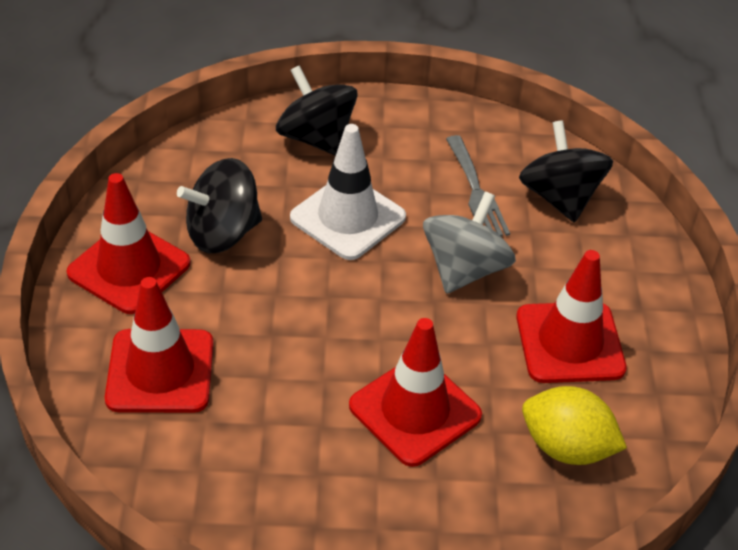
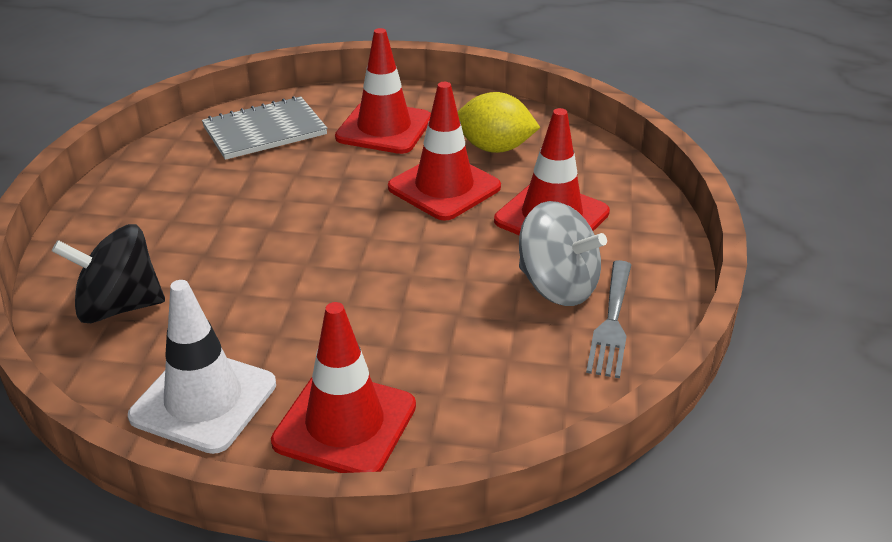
black spinning top: [177,158,262,253] [276,65,358,156] [519,120,613,223] = 3 -> [52,224,165,323] = 1
grey notebook: none = 0 -> [202,96,327,160] = 1

